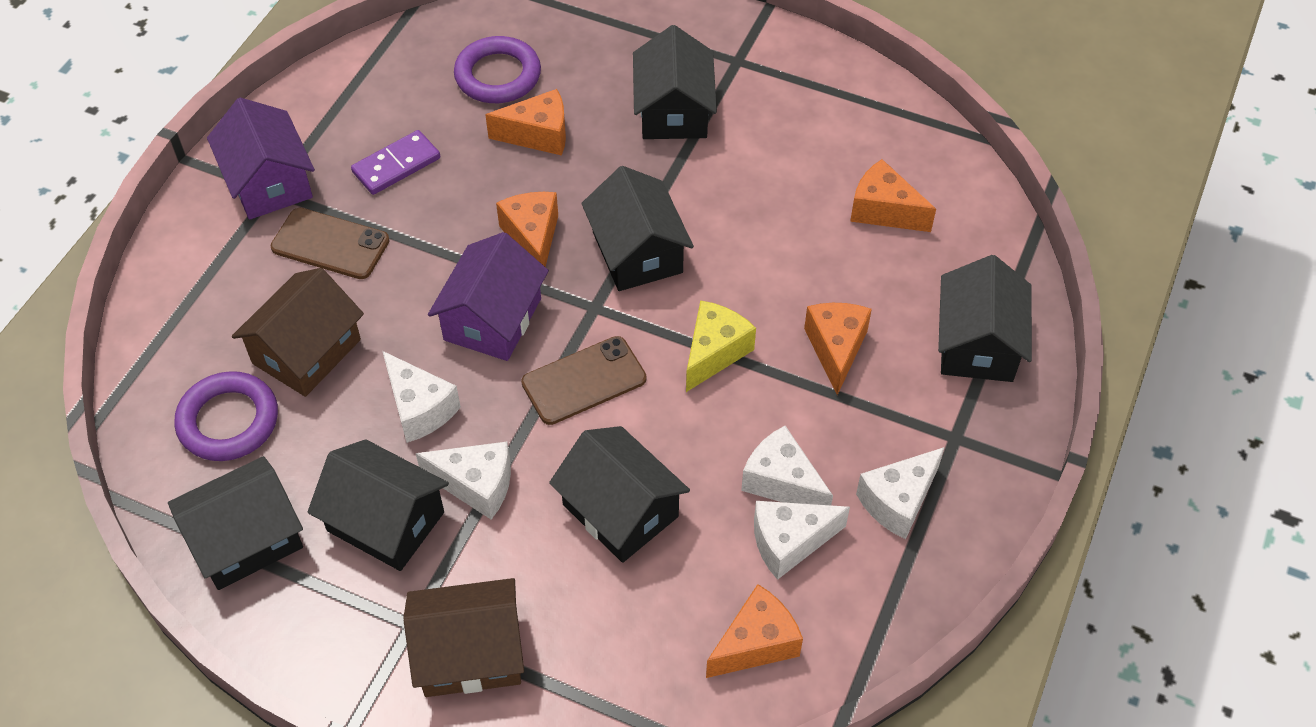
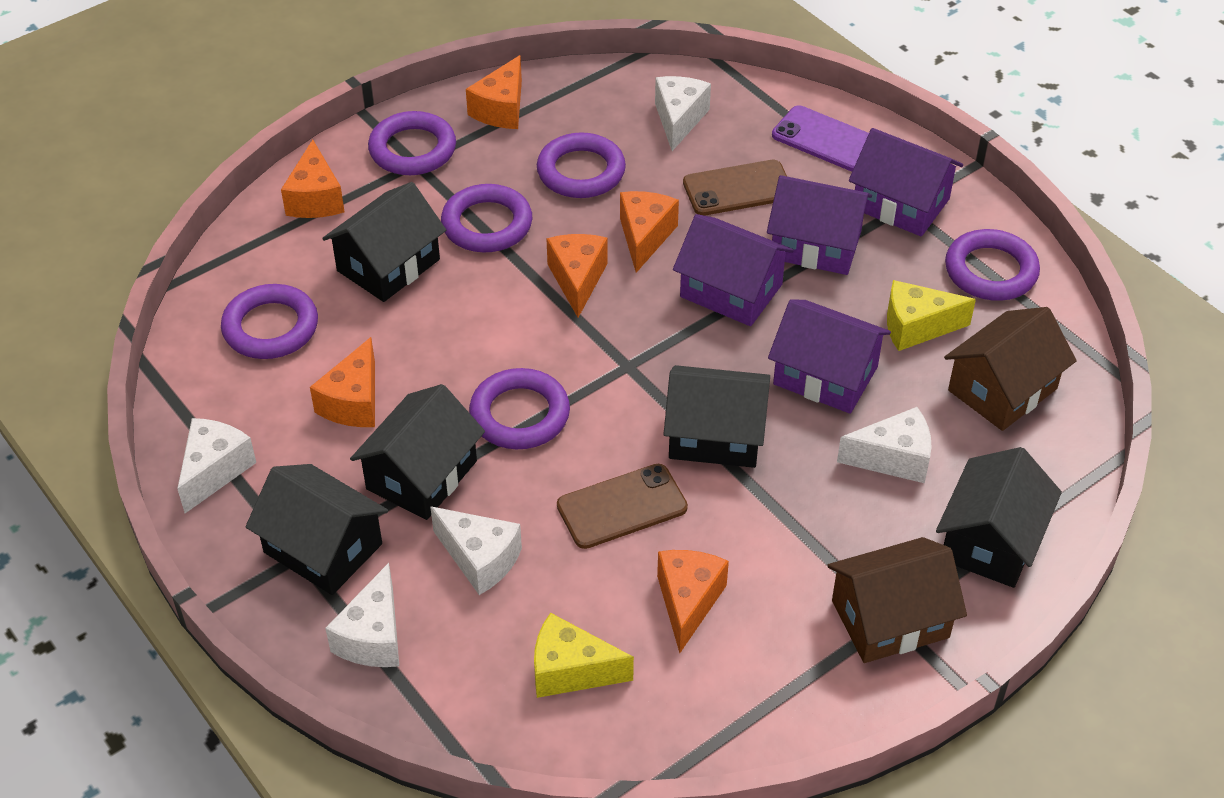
black house: [168,456,303,590] [307,439,449,571] [549,426,690,563] [581,166,694,291] [633,25,717,139] [938,255,1032,382] = 6 -> [246,464,388,595] [322,182,446,302] [350,384,485,520] [664,365,770,468] [936,447,1062,588] = 5
orange cheese: [485,89,566,156] [496,192,558,267] [706,584,803,678] [804,303,872,395] [850,159,936,232] = 5 -> [281,140,345,218] [310,337,375,427] [466,55,522,129] [546,234,608,317] [620,191,679,273] [657,550,729,653] = 6
purple domino: [351,130,440,195] = 1 -> none = 0
purple house: [207,98,315,220] [428,232,549,361] = 2 -> [673,214,794,326] [767,175,872,275] [768,299,891,414] [849,128,963,237] = 4
purple phone: none = 0 -> [772,105,869,171] = 1
purple ring: [174,371,278,461] [454,36,541,103] = 2 -> [221,284,318,359] [368,111,456,175] [441,184,532,252] [469,368,570,449] [537,132,626,198] [945,229,1040,301] = 6
yellow cheese: [686,300,756,392] = 1 -> [534,613,634,698] [887,280,976,351] = 2

